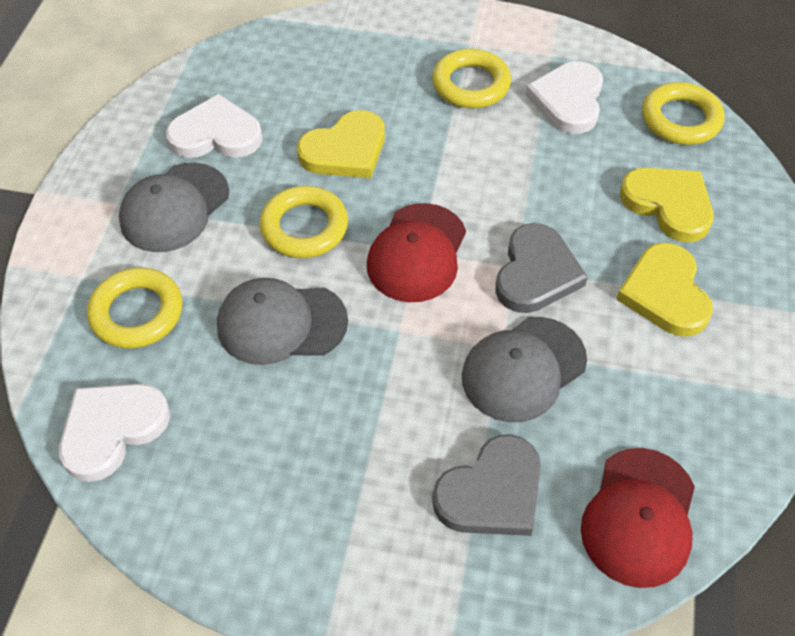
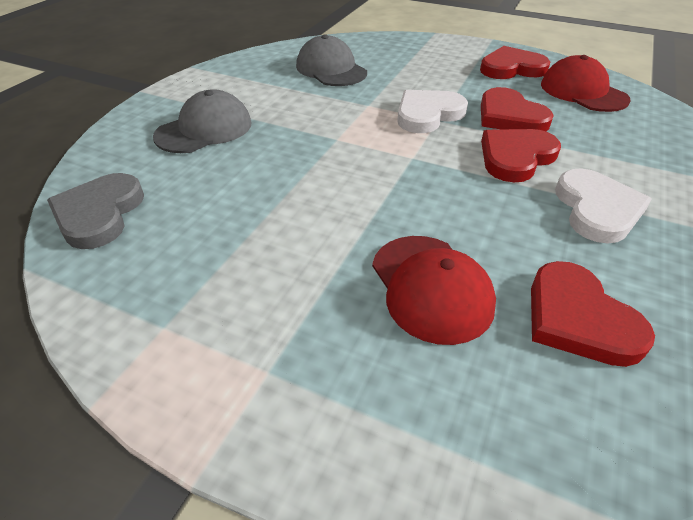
grey cap: [119,163,229,252] [217,278,348,365] [462,317,587,422] = 3 -> [153,89,252,153] [296,34,367,86] = 2
grey heart: [432,434,541,536] [495,223,588,313] = 2 -> [47,173,144,249] = 1
red heart: none = 0 -> [480,46,550,79] [481,87,554,131] [481,129,561,182] [531,261,655,367] = 4
white heart: [59,384,170,482] [166,94,263,158] [525,61,603,134] = 3 -> [397,90,468,133] [555,168,652,243] = 2
yellow heart: [297,110,385,178] [616,243,713,337] [620,168,714,242] = 3 -> none = 0
yellow ring: [87,267,183,349] [259,186,348,258] [432,49,511,108] [642,82,725,145] = 4 -> none = 0

